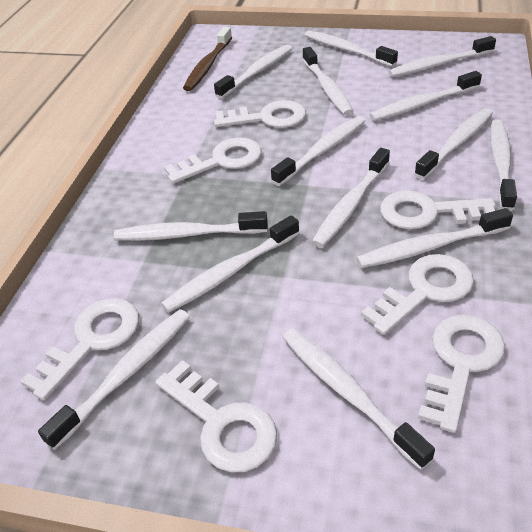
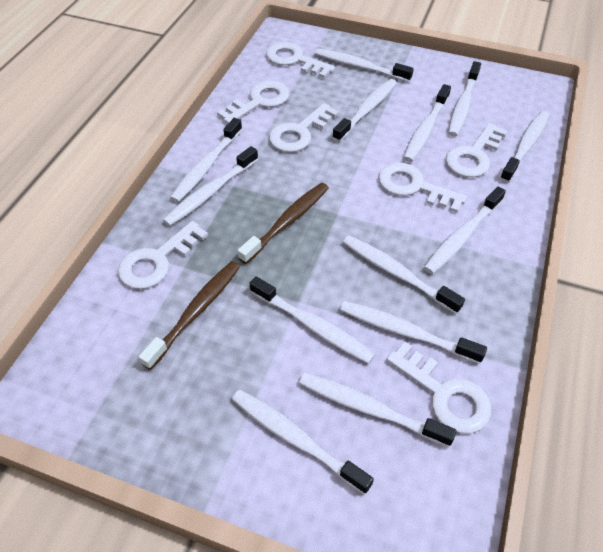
brown toothbrush: [183,27,232,91] = 1 -> [139,261,240,370] [238,183,329,264] = 2
white toothbrush: [38,309,190,450] [114,211,268,241] [161,215,299,313] [214,44,292,99] [271,116,365,186] [282,329,435,470] [303,47,353,115] [304,31,398,67] [312,148,390,248] [356,208,513,268] [369,71,482,121] [388,36,496,77] [414,108,493,179] [490,120,517,211] = 14 -> [163,146,258,226] [170,118,242,202] [232,390,374,495] [250,276,376,364] [299,373,456,447] [315,49,414,82] [332,79,397,142] [340,301,487,364] [343,235,465,314] [403,84,451,162] [424,186,506,274] [448,61,481,137] [500,111,549,183] = 13

